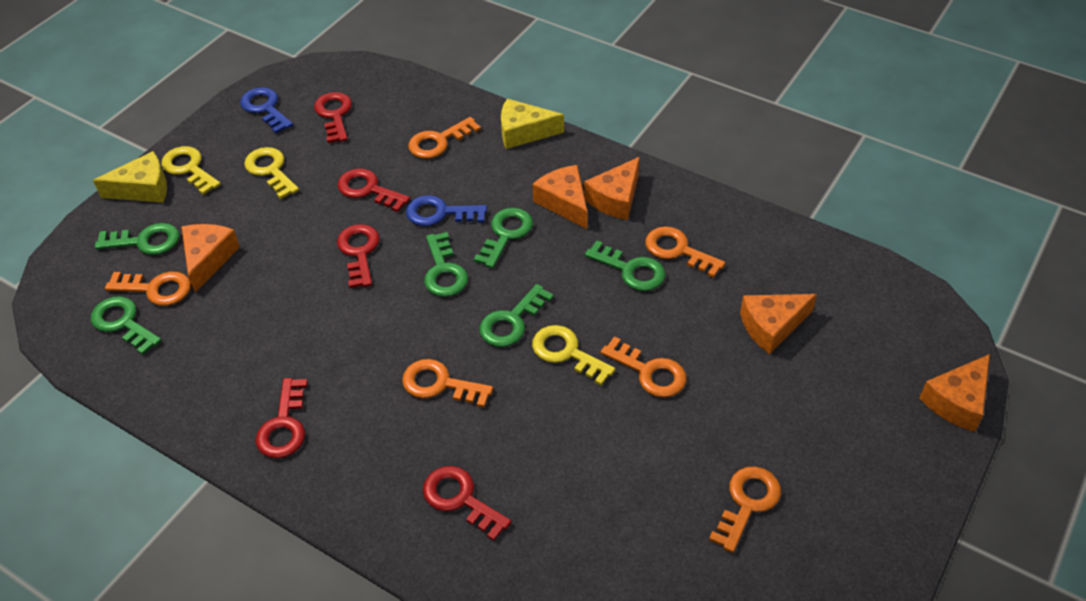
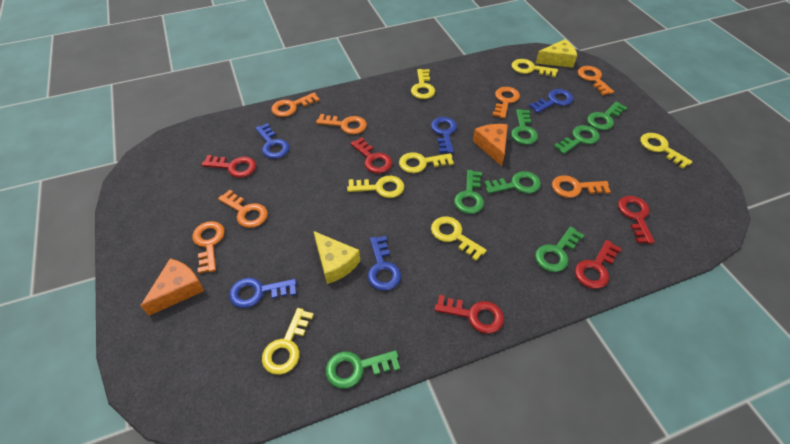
blue key: [240,87,293,134] [406,195,487,226] = 2 -> [229,278,297,308] [255,123,290,159] [368,236,401,291] [431,117,457,153] [529,89,573,113] = 5
green key: [91,296,162,355] [95,223,179,255] [424,232,468,297] [474,208,533,268] [479,284,554,347] [585,240,666,291] = 6 -> [326,350,400,389] [454,170,484,214] [484,171,541,194] [511,109,538,145] [535,226,584,272] [554,125,600,154] [587,102,627,130] = 7
orange cheese: [181,224,240,293] [533,165,588,229] [584,157,640,220] [740,294,817,354] [919,354,990,432] = 5 -> [140,258,204,316] [473,124,508,166] = 2
orange key: [105,271,191,306] [402,359,493,408] [408,117,481,159] [601,336,687,398] [645,226,725,278] [709,466,781,553] = 6 -> [192,221,225,274] [218,190,268,228] [271,93,320,117] [316,114,367,134] [492,87,520,119] [552,175,611,198] [578,66,614,95] = 7
yellow key: [161,146,221,195] [244,147,299,199] [532,325,615,385] = 3 -> [262,308,314,375] [347,176,404,198] [399,152,454,173] [411,69,435,99] [431,217,487,261] [512,59,558,77] [640,133,693,169] = 7

